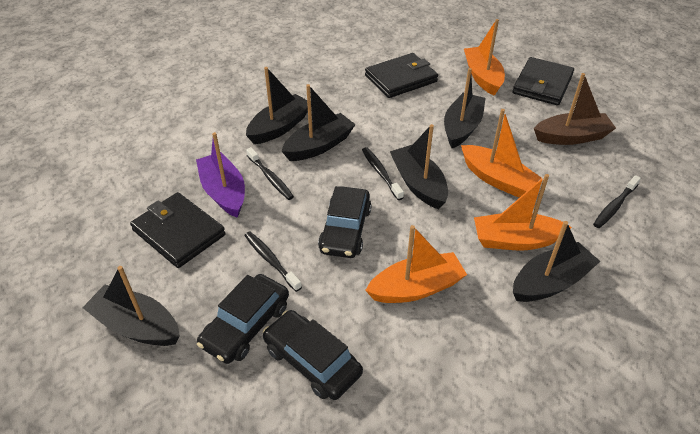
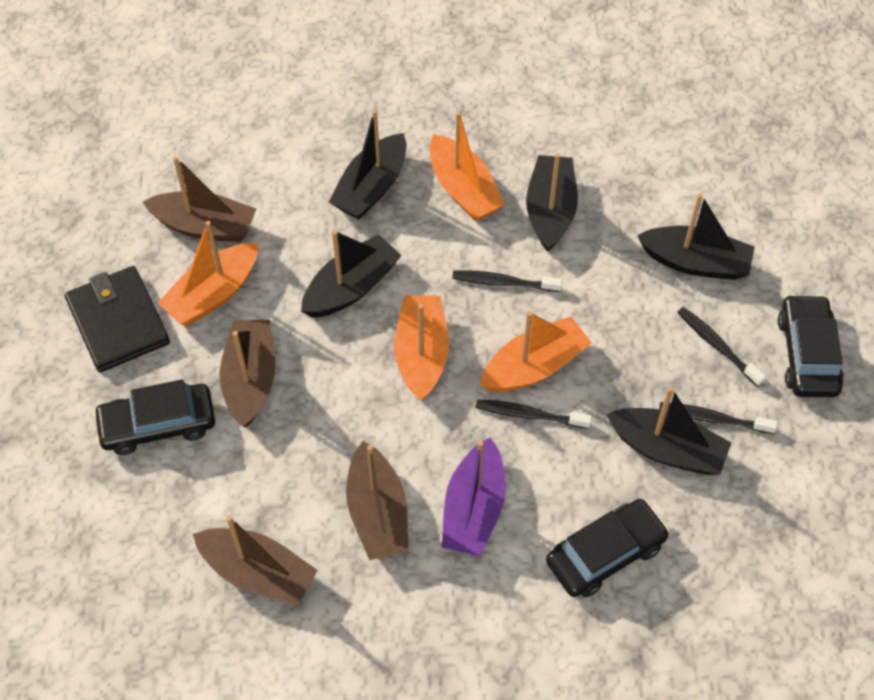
black boat: [82,266,180,346] [246,67,308,144] [282,84,356,161] [390,124,448,209] [444,68,486,148] [513,221,601,302] = 6 -> [301,230,402,318] [329,110,407,219] [526,153,578,252] [606,386,731,475] [637,193,755,280] = 5
black wallet: [130,192,226,268] [365,53,438,98] [512,57,574,105] = 3 -> [65,266,170,372] = 1
brown boat: [534,73,616,145] = 1 -> [143,156,256,242] [193,515,318,605] [219,320,275,427] [346,441,409,560] = 4

